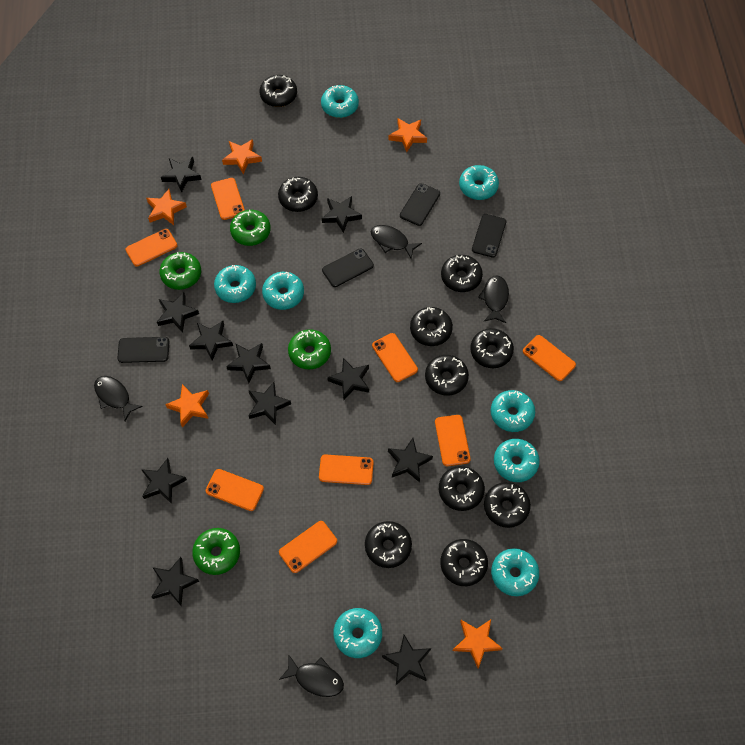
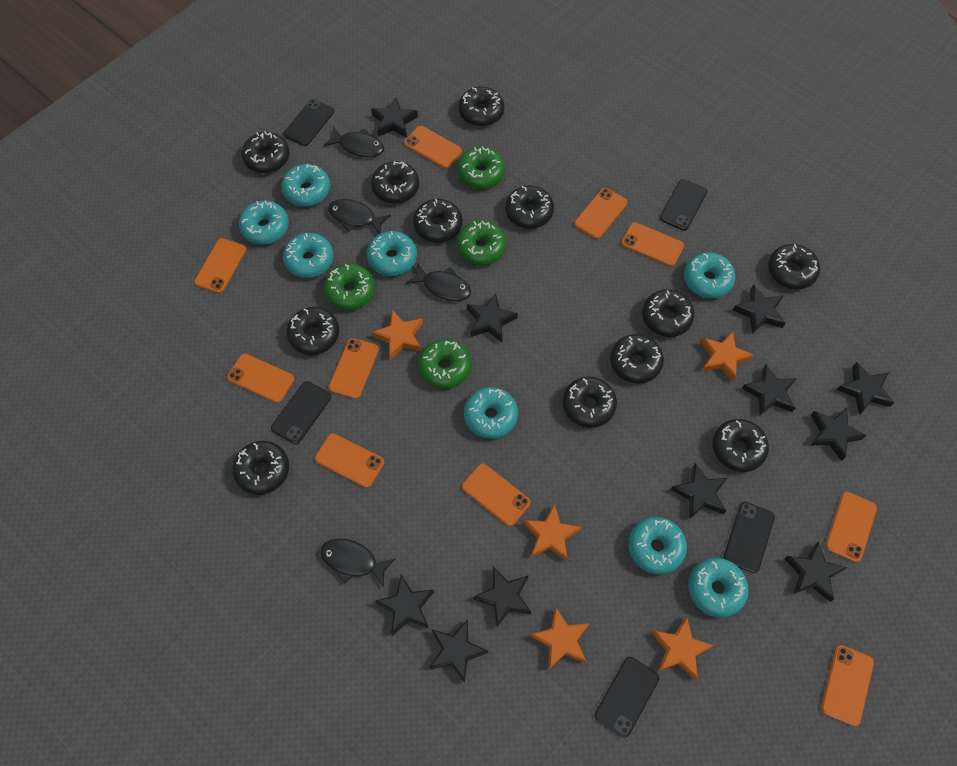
black donut: [260,75,297,107] [278,177,318,212] [365,521,412,568] [410,307,453,346] [425,355,469,396] [439,466,485,511] [440,539,488,586] [441,255,483,292] [470,328,514,368] [484,482,531,528] = 10 -> [232,441,289,495] [241,131,290,173] [286,307,339,355] [371,161,419,204] [413,199,462,243] [459,87,504,126] [505,185,554,229] [563,376,617,428] [610,334,664,384] [642,289,695,337] [712,419,769,472] [768,244,820,289] = 12
black phone: [117,337,170,363] [322,248,374,287] [400,183,440,226] [472,214,506,257] = 4 -> [271,381,331,444] [283,99,334,146] [594,657,659,738] [660,179,708,231] [723,502,775,573] = 5
orange phone: [125,229,178,267] [206,469,264,511] [211,178,245,220] [279,521,337,573] [319,454,374,485] [372,333,418,382] [435,415,471,466] [523,335,576,381] = 8 -> [194,238,246,293] [227,354,294,403] [315,433,384,488] [329,338,379,399] [404,126,462,168] [462,463,531,526] [574,188,627,239] [621,222,684,266] [821,645,874,726] [825,492,877,562] = 10

